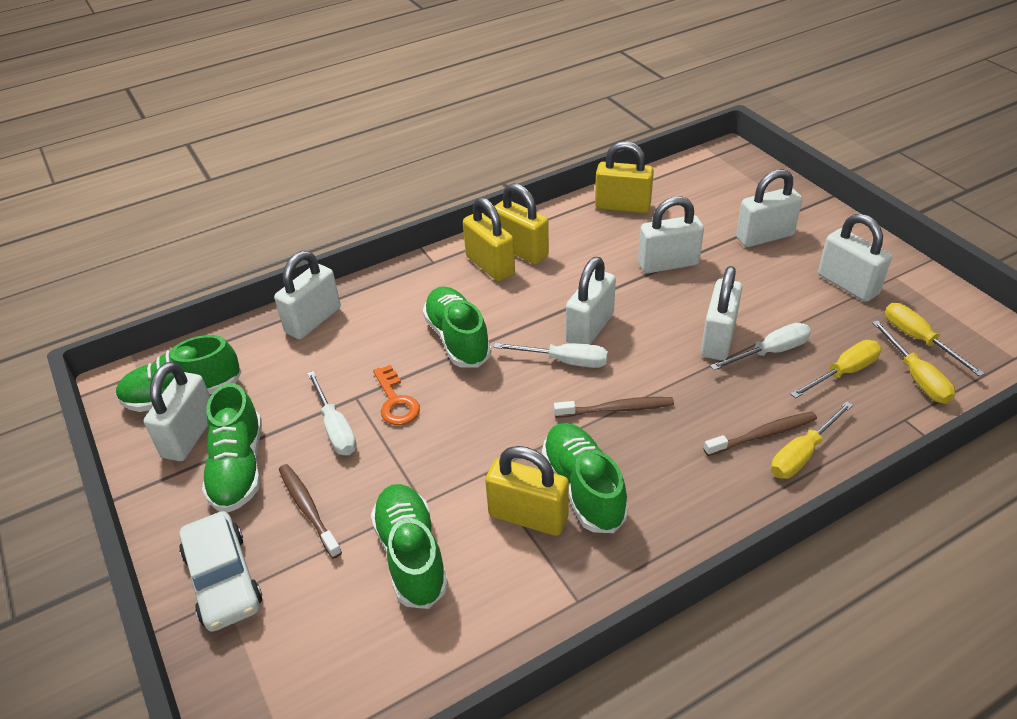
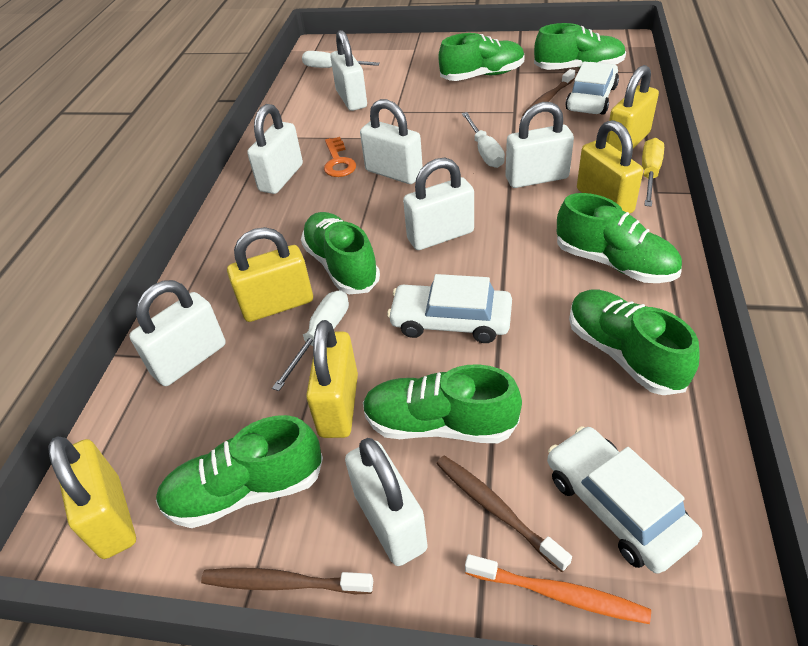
green shoe: [116,335,242,412] [202,383,262,513] [371,484,448,609] [423,286,492,368] [542,423,628,533] = 5 -> [156,415,323,528] [301,212,380,294] [363,364,522,443] [438,33,525,81] [534,23,626,70] [557,193,682,283] [569,289,700,395] = 7
orange toothbrush: none = 0 -> [465,554,651,624] = 1
white car: [179,511,262,632] = 1 -> [387,274,512,343] [547,426,702,574] [565,61,619,115] = 3
yellow padlock: [463,197,515,282] [485,446,569,536] [495,183,549,264] [595,141,654,213] = 4 -> [48,436,136,559] [227,227,313,322] [306,320,358,438] [577,120,643,214] [606,65,659,152] = 5
yellow screwdriver: [771,401,853,479] [790,340,882,398] [872,321,955,404] [885,303,985,377] = 4 -> [642,138,664,207] = 1

